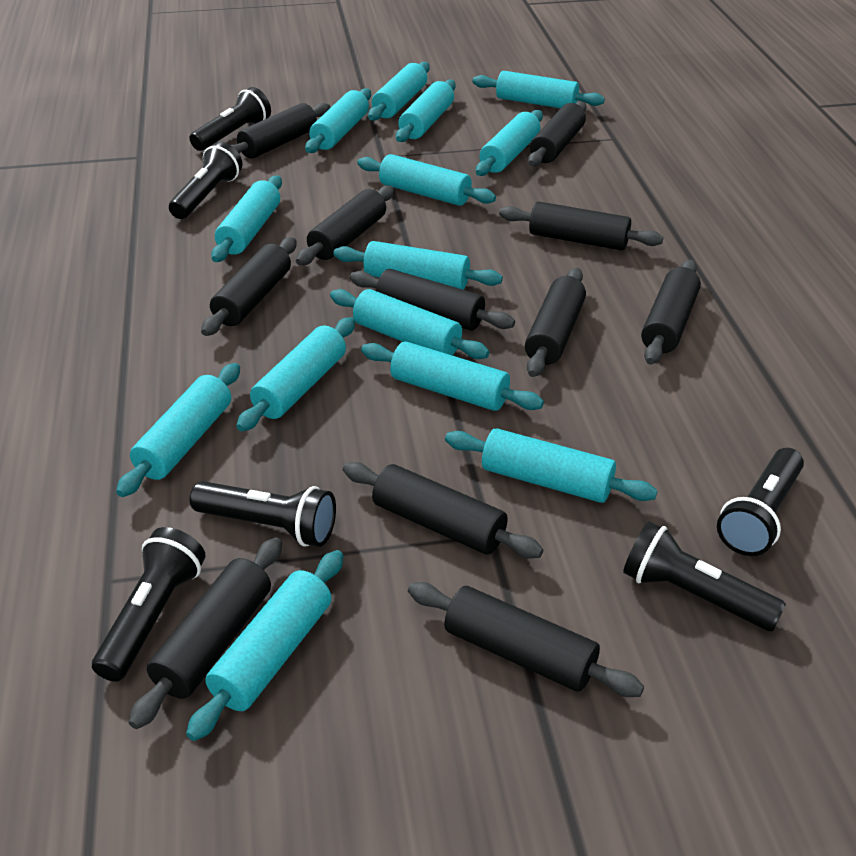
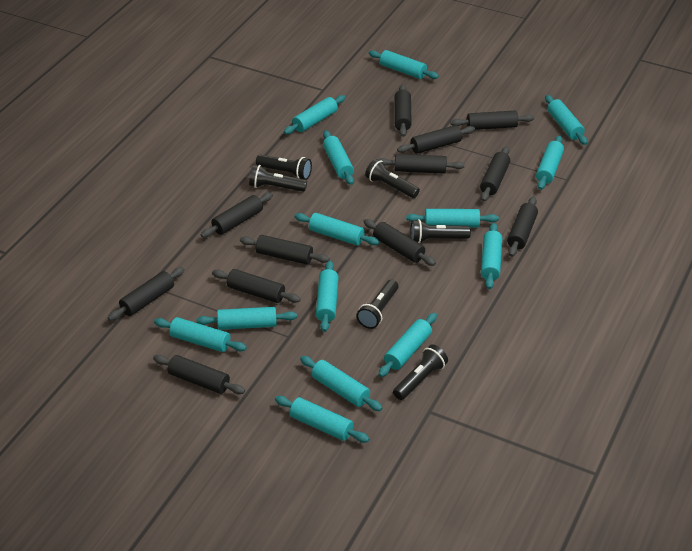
black rolling pin: [128,537,282,729] [201,237,296,336] [231,103,331,159] [296,186,394,265] [343,462,543,558] [350,269,515,331] [408,582,644,697] [499,201,664,251] [525,268,586,377] [528,101,587,166] [641,260,701,365] = 11 -> [108,267,185,321] [153,355,245,394] [201,193,273,238] [212,269,301,303] [240,235,330,265] [363,219,436,266] [378,154,465,174] [394,85,412,137] [397,125,475,154] [450,110,534,130] [480,147,510,202] [507,196,538,257] = 12

